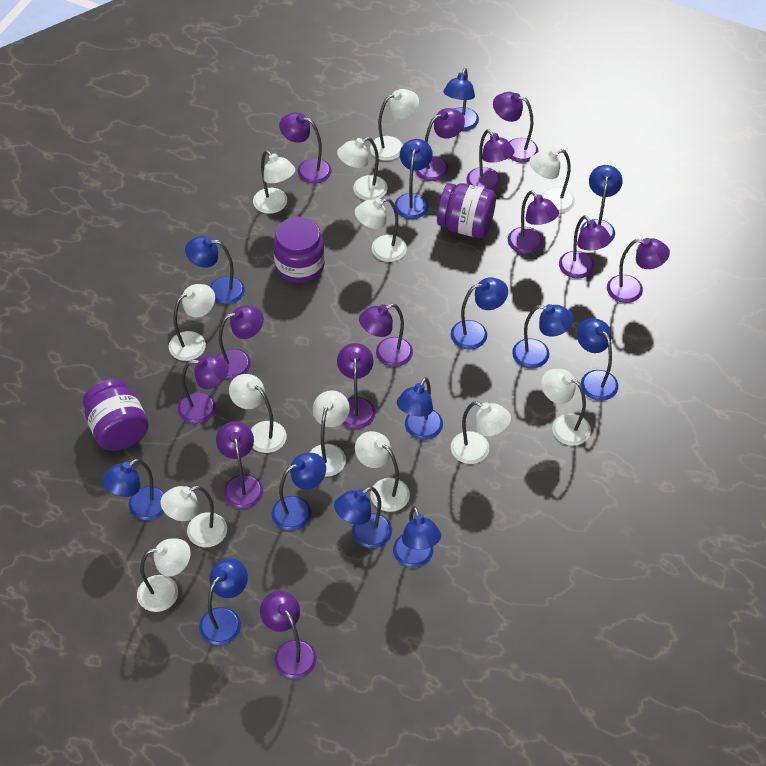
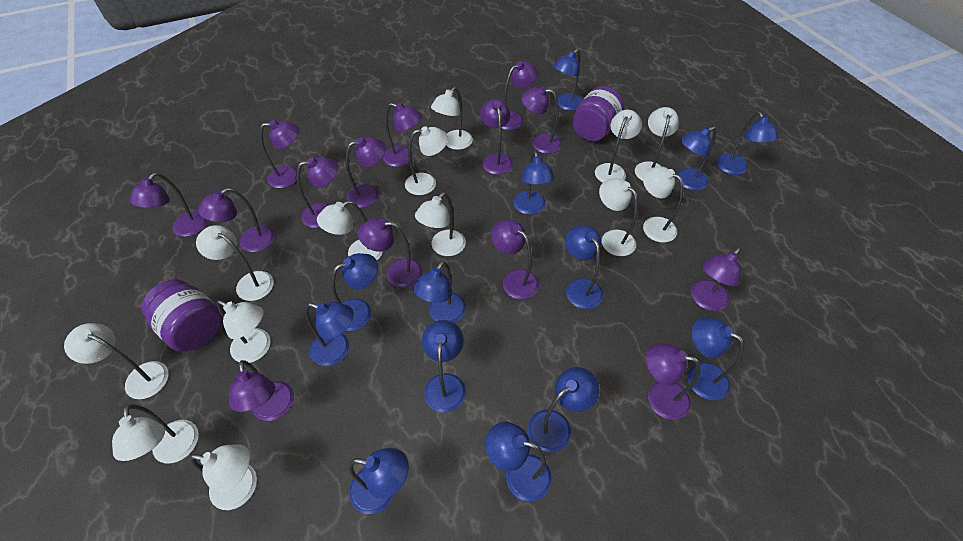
purple jar: [83,379,149,451] [273,217,325,283] [437,183,496,238] = 3 -> [142,280,222,352] [573,86,625,141] = 2
purple lamp: [178,356,229,424] [216,306,264,379] [216,421,263,509] [260,591,317,679] [279,112,331,184] [337,343,376,429] [359,304,413,367] [415,108,465,181] [467,129,515,191] [493,92,538,163] [508,191,559,254] [559,215,612,279] [607,238,670,303] = 13 -> [129,173,207,237] [198,188,275,252] [229,360,294,421] [260,120,299,188] [296,157,338,228] [346,137,386,208] [358,218,422,287] [383,103,422,167] [480,99,513,175] [491,220,539,299] [501,61,538,130] [521,86,562,154] [646,343,701,420] [691,247,741,311] = 14

